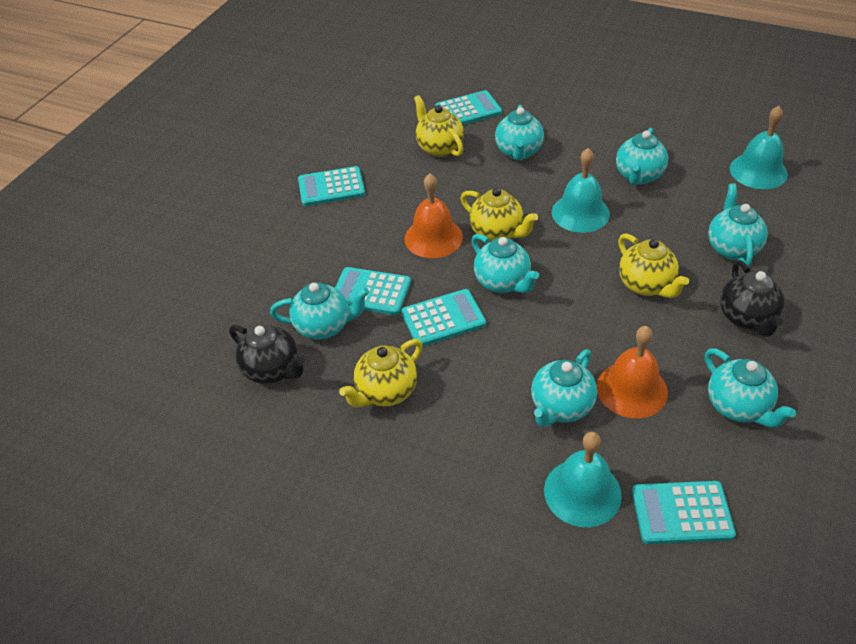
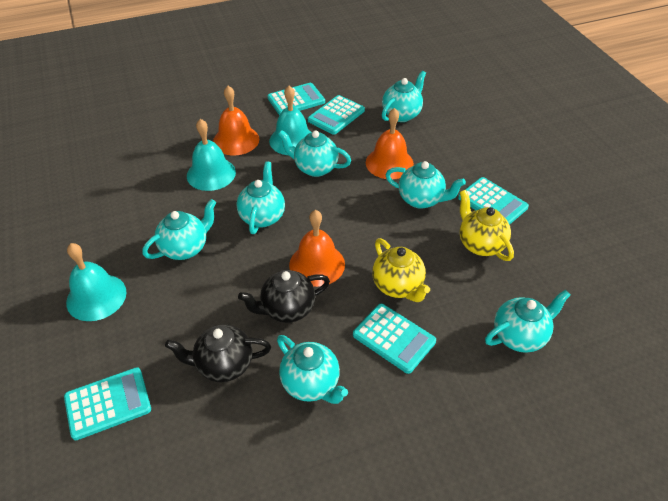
orange bell: [404,174,463,258] [597,326,668,418] = 2 -> [213,86,259,155] [289,210,345,287] [366,108,414,179] = 3
yellow teapot: [339,339,423,407] [414,95,464,157] [461,188,538,242] [618,233,689,298] = 4 -> [372,238,430,302] [459,190,514,261] = 2

